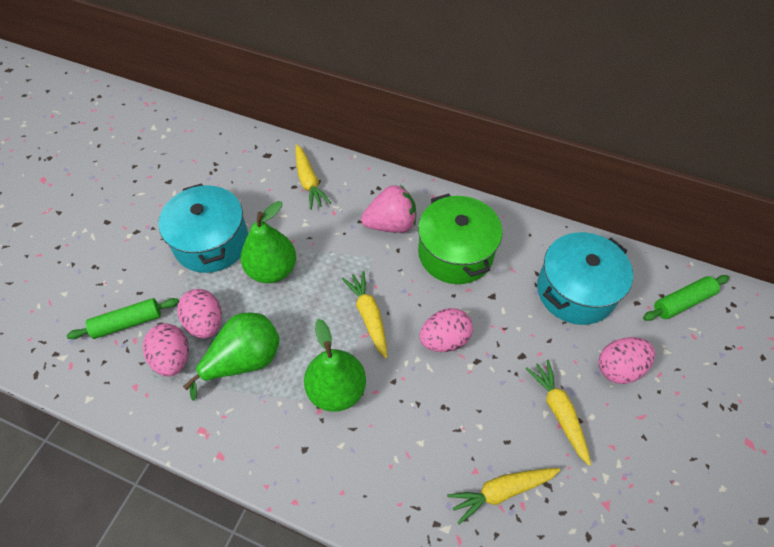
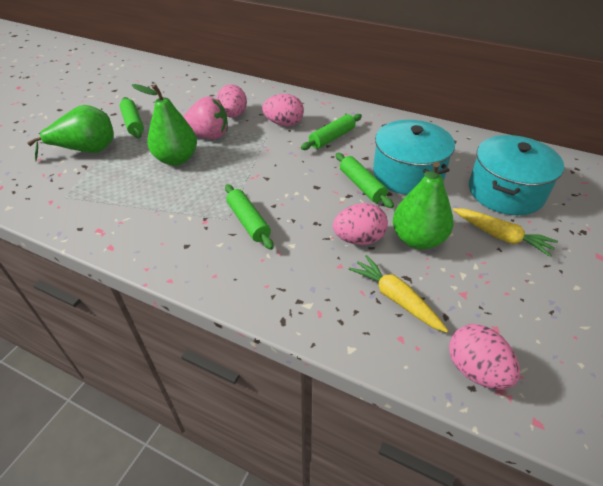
green pot: [418,194,502,284] = 1 -> none = 0
green rolling pin: [66,298,179,339] [643,275,729,321] = 2 -> [120,97,144,139] [225,184,274,250] [301,114,362,150] [336,153,394,208] = 4
yellow carrot: [295,144,331,210] [342,271,387,359] [447,468,560,524] [525,359,591,466] = 4 -> [349,255,448,333] [453,208,558,257] = 2

